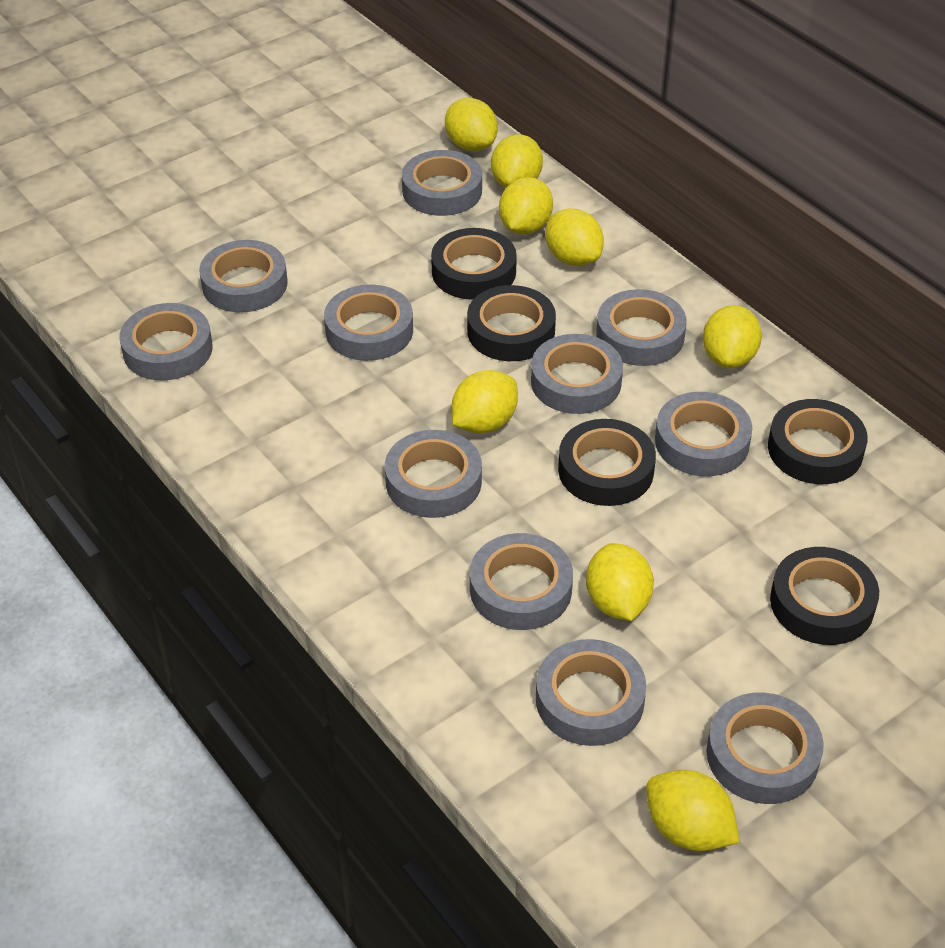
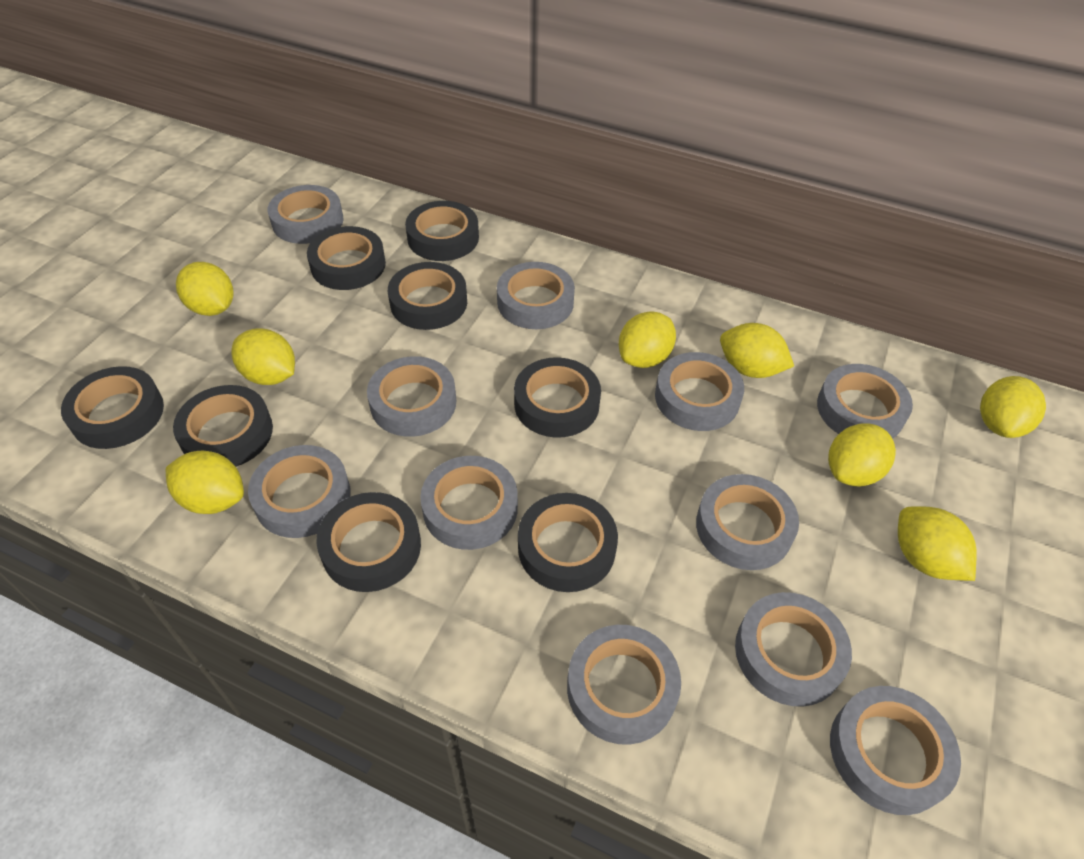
black tape: [431,228,517,300] [467,285,556,361] [558,419,656,506] [768,399,868,484] [770,547,879,645] = 5 -> [61,366,164,449] [173,385,273,467] [307,226,386,290] [316,492,421,592] [388,262,467,330] [405,201,479,261] [514,357,601,438] [518,493,618,592] = 8

